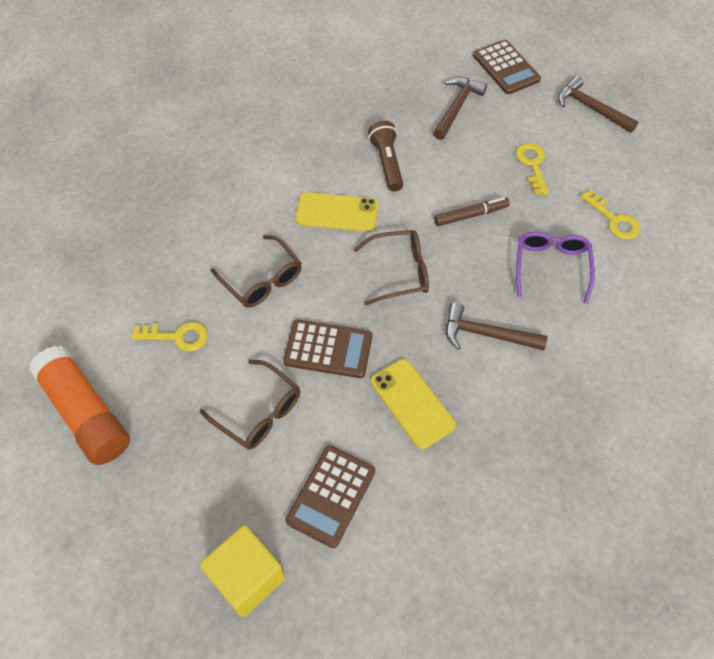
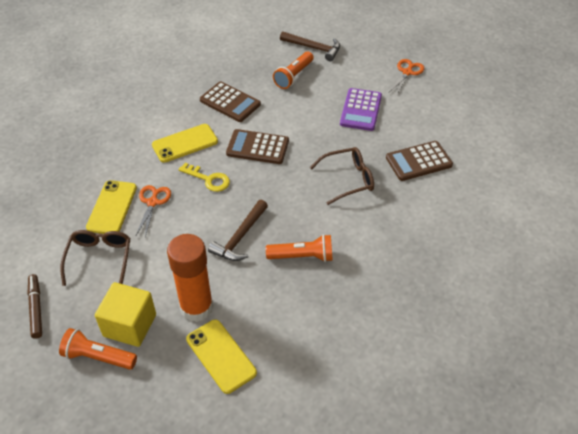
brown flashlight: [368,121,403,192] = 1 -> none = 0
brown glasses: [200,360,300,450] [211,235,302,308] [354,230,429,306] = 3 -> [60,230,130,286] [310,147,374,205] = 2
brown hammer: [433,77,487,140] [446,302,548,351] [558,76,638,133] = 3 -> [208,200,268,261] [280,31,340,61] = 2
orange flashlight: none = 0 -> [59,328,137,370] [266,234,333,262] [273,51,314,89] = 3
orange scissors: none = 0 -> [135,185,171,237] [389,59,424,96] = 2
purple calculator: none = 0 -> [340,88,382,131] = 1
purple glasses: [516,232,595,304] = 1 -> none = 0
yellow key: [131,322,208,351] [516,143,549,195] [581,190,640,240] = 3 -> [179,163,230,192] = 1
yellow phone: [296,192,378,232] [371,359,456,449] = 2 -> [86,180,137,234] [152,124,218,163] [186,319,257,394] = 3

